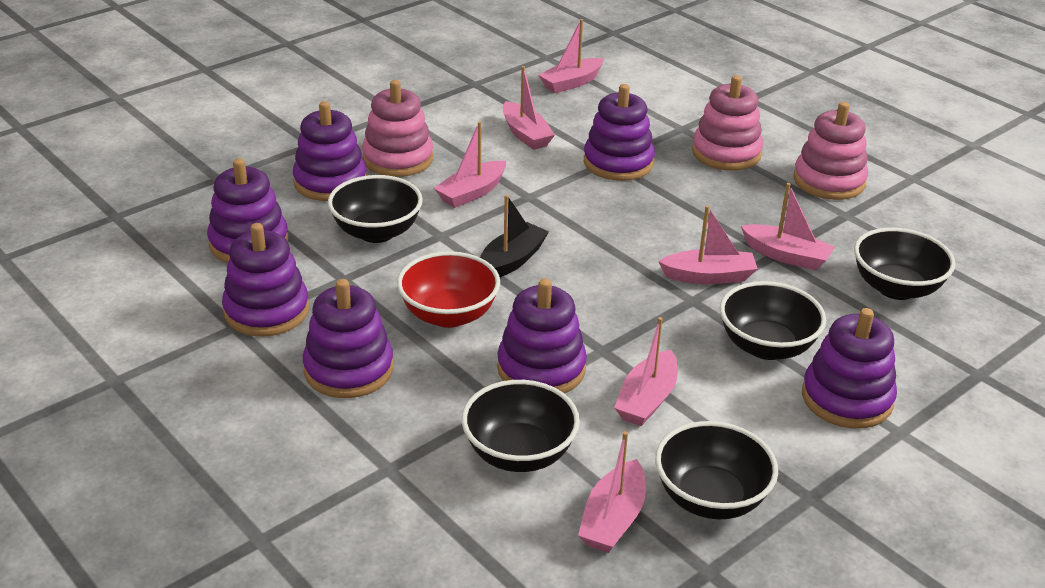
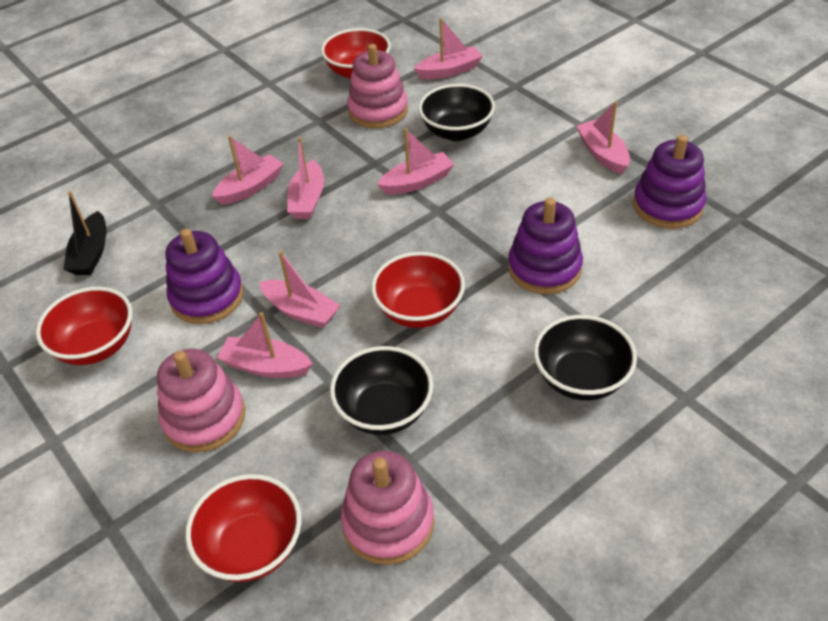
black bowl: [328,175,423,243] [462,380,580,472] [655,421,778,519] [720,281,826,360] [854,228,955,300] = 5 -> [330,346,433,435] [418,84,495,141] [534,315,637,401] = 3
purple stacking toy: [207,158,288,263] [222,223,309,337] [293,101,367,201] [303,279,394,398] [497,279,587,394] [584,84,655,181] [802,308,897,429] = 7 -> [165,229,243,324] [508,198,583,294] [633,135,706,229] = 3
red bowl: [397,251,500,328] = 1 -> [36,287,132,365] [185,474,302,582] [321,28,391,79] [371,252,465,328] = 4

